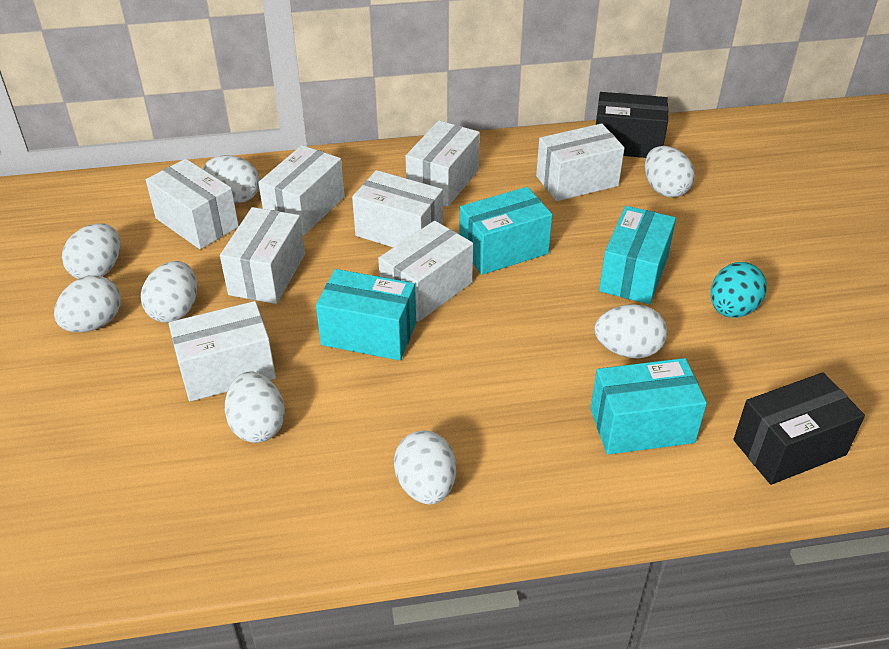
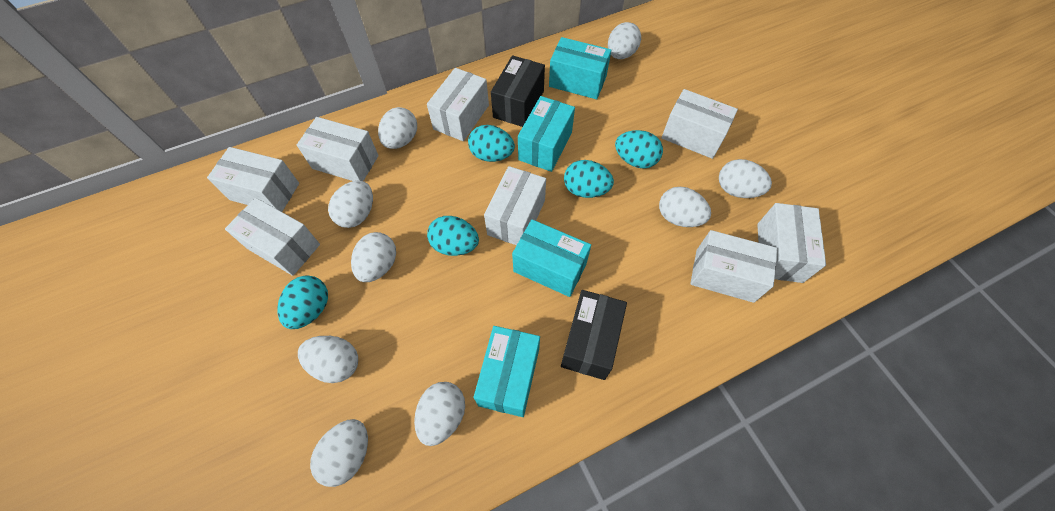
turquoise egg: [711,262,767,318] = 1 -> [277,275,328,329] [427,216,479,256] [468,125,515,162] [564,160,614,198] [615,130,663,169] = 5
white egg: [54,275,121,332] [62,223,120,279] [141,261,197,323] [203,155,260,203] [225,371,285,443] [394,430,456,504] [595,304,667,358] [645,146,695,198] = 8 -> [298,336,358,383] [310,419,368,487] [328,181,373,228] [351,232,396,282] [378,107,417,149] [414,382,465,446] [608,22,641,59] [659,187,711,227] [719,159,772,198] = 9

